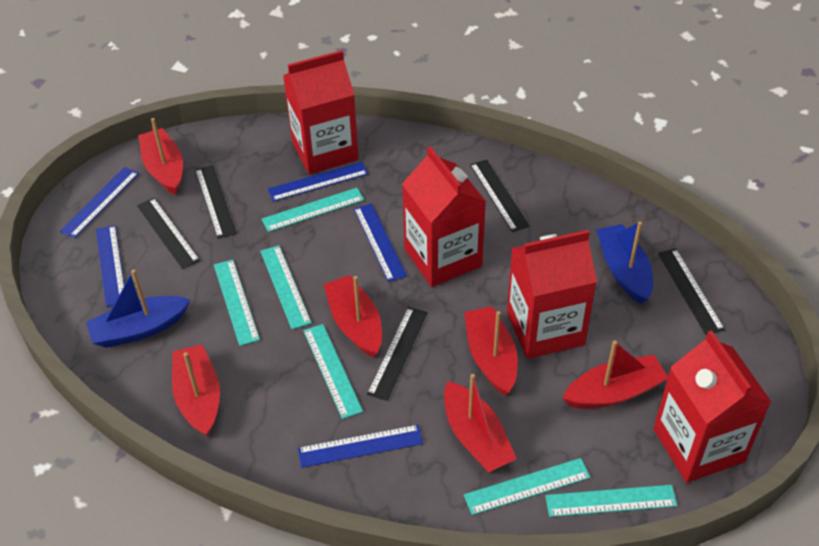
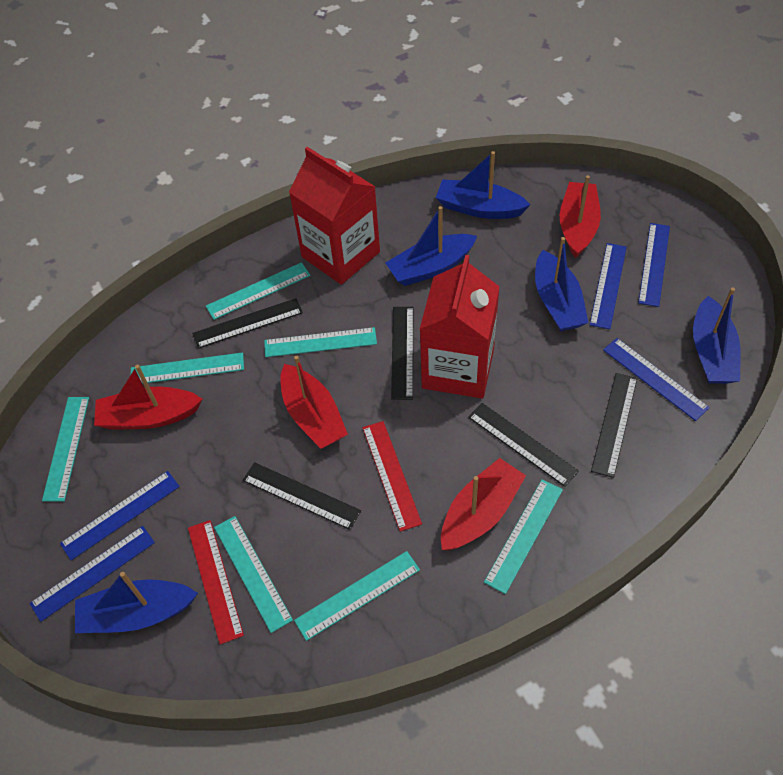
blue boat: [86,270,191,348] [596,222,653,304] = 2 -> [75,572,198,633] [385,206,477,286] [436,151,530,219] [535,237,589,332] [693,287,741,384] = 5
red boat: [138,118,183,195] [172,344,220,437] [323,275,382,358] [444,374,517,473] [464,306,518,395] [562,340,668,409] = 6 -> [94,365,202,430] [280,356,348,449] [441,458,526,550] [560,175,601,258] = 4
red carton: [283,50,359,174] [402,146,486,287] [507,230,597,359] [653,330,771,483] = 4 -> [289,147,380,285] [420,255,500,399] = 2
red ruler: none = 0 -> [188,520,244,645] [363,421,422,532] = 2
turquoise ruler: [214,260,260,346] [260,245,312,329] [262,188,364,232] [303,324,363,419] [464,458,590,515] [545,485,678,517] = 6 -> [42,397,89,501] [131,352,244,384] [206,262,310,320] [214,516,293,633] [264,327,377,357] [294,551,420,641] [484,479,563,594] = 7

